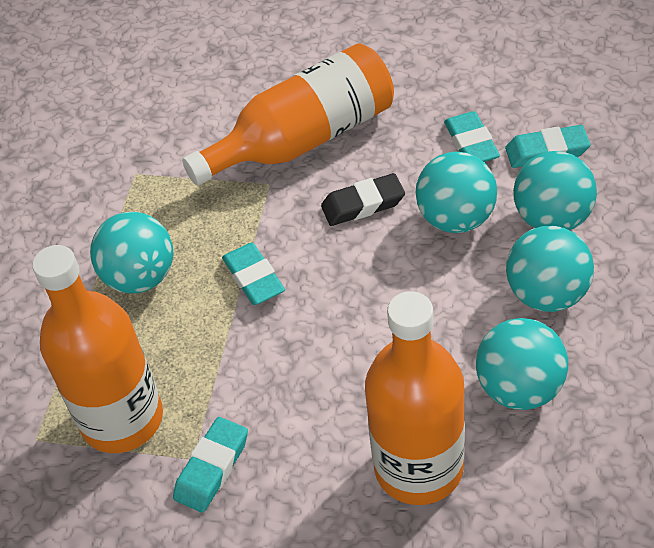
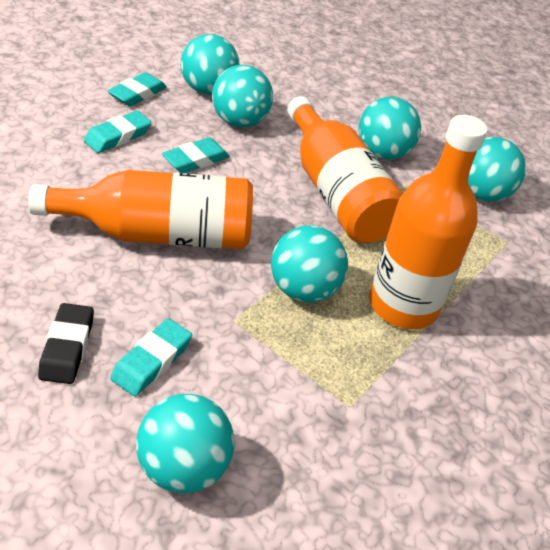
turquoise ball: [90,212,174,293] [416,152,497,233] [476,318,568,410] [506,226,594,312] [513,151,597,230] = 5 -> [136,394,234,494] [181,34,239,95] [212,65,273,128] [271,225,348,303] [358,97,421,160] [468,137,526,202] = 6

